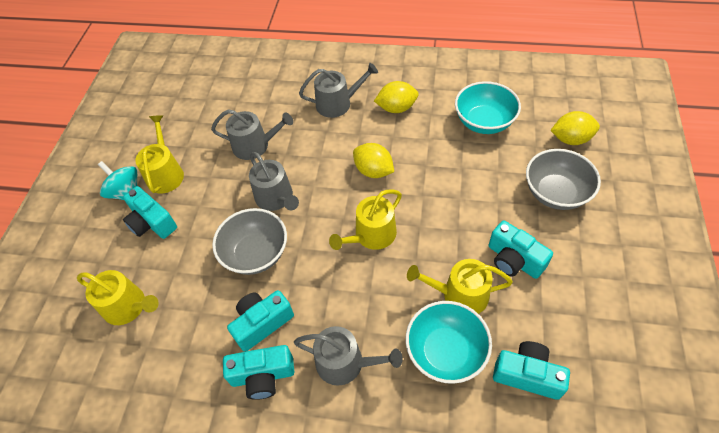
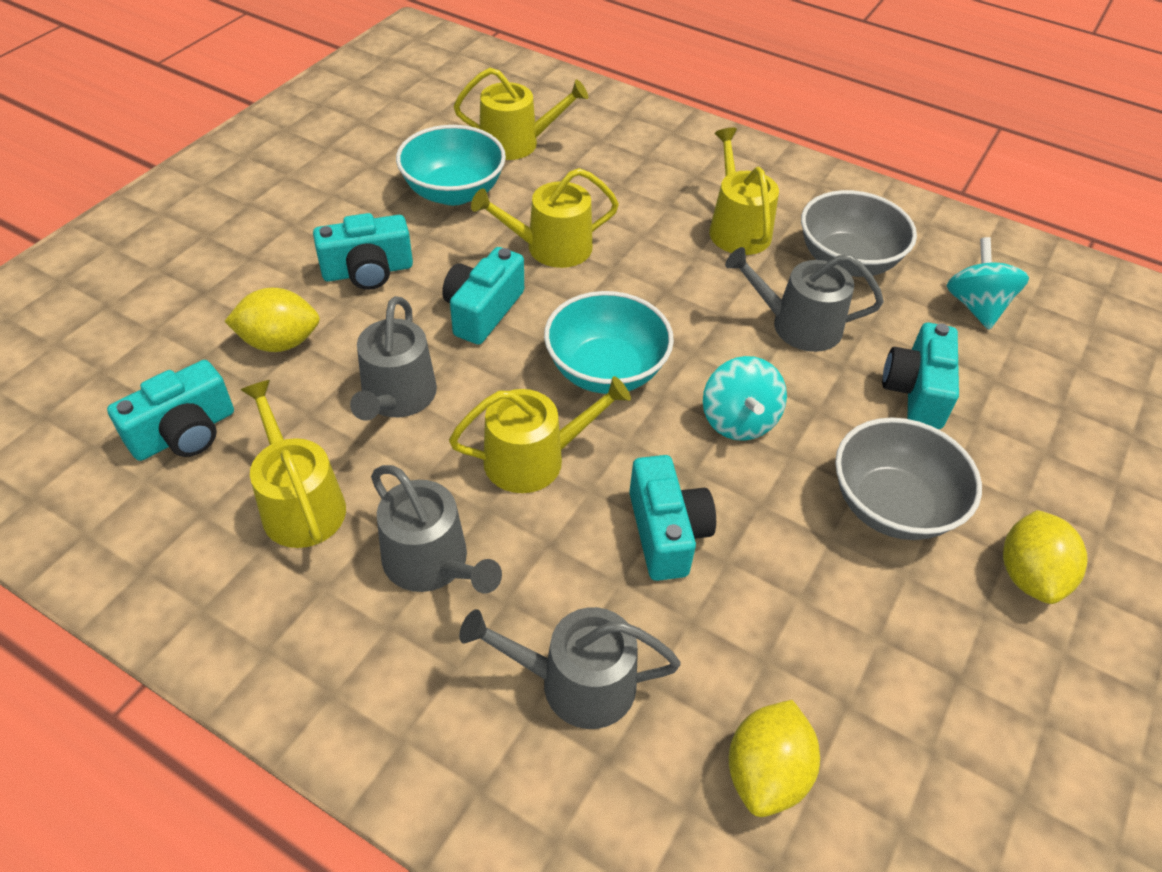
turquoise spinning top: [98,161,137,200] = 1 -> [703,356,787,441] [946,237,1029,330] = 2
yellow watering can: [77,270,159,325] [135,115,184,193] [329,189,402,250] [407,259,513,314] = 4 -> [241,380,346,548] [449,376,631,493] [454,68,588,160] [471,168,619,268] [709,128,779,255] = 5

